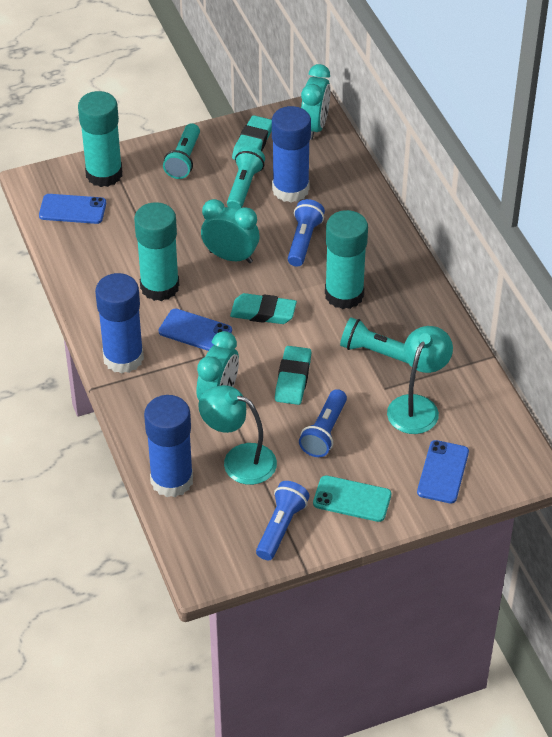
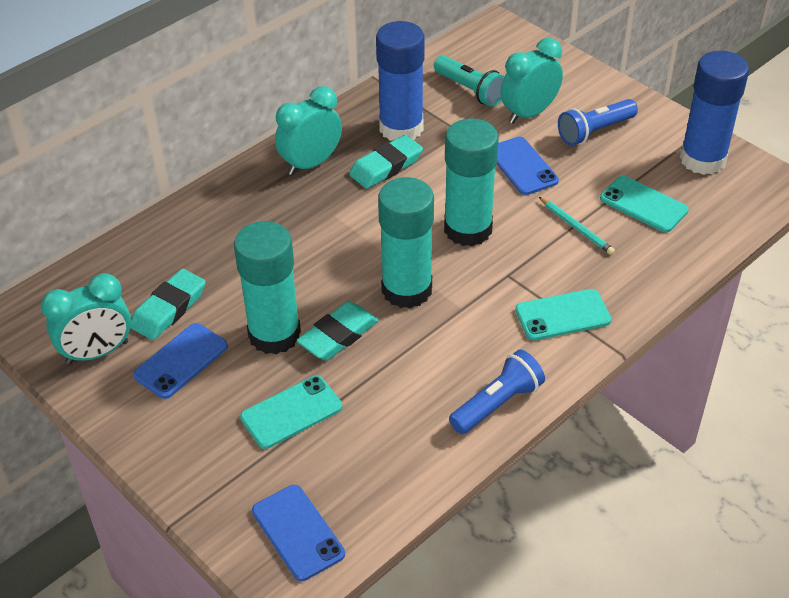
blue flashlight: [256,481,310,560] [288,199,325,267] [299,389,347,457] = 3 -> [449,350,545,434] [558,99,638,146] = 2
blue glue stick: [95,273,144,374] [144,395,193,497] [272,106,311,202] = 3 -> [376,21,425,141] [680,51,749,175] = 2
turquoise flashlight: [163,123,200,179] [227,146,265,210] [340,317,408,363] = 3 -> [434,55,505,107] = 1
turquoise lamp: [198,385,277,485] [387,326,453,434] = 2 -> none = 0
turquoise pencil: none = 0 -> [539,197,615,255] = 1
turquoise phone: [313,475,391,522] = 1 -> [240,376,342,449] [515,289,611,340] [600,176,689,232] = 3

